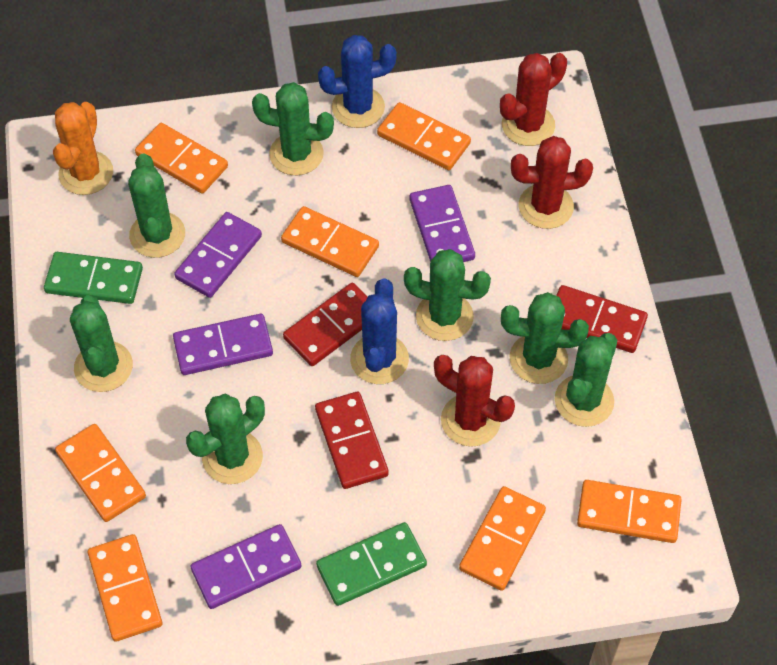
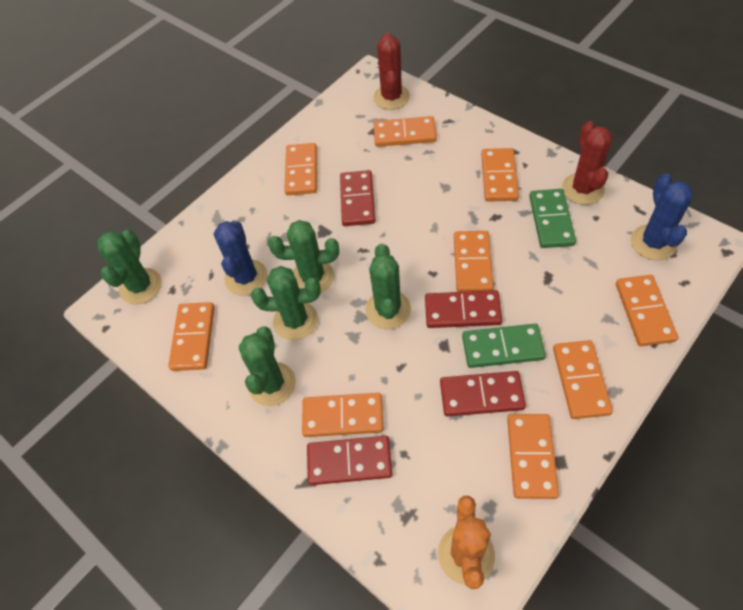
green cactus: [70,295,133,392] [128,153,185,258] [186,393,265,484] [252,82,334,175] [404,249,491,341] [501,292,589,384] [555,333,617,427] = 7 -> [97,230,162,304] [239,327,296,406] [251,266,321,340] [268,220,339,293] [365,244,411,329] = 5
orange domino: [55,424,146,522] [88,534,162,642] [135,123,228,194] [281,206,379,277] [377,102,471,170] [459,486,546,591] [577,480,682,543] = 7 -> [168,302,215,371] [284,143,317,195] [302,393,384,437] [374,116,437,147] [454,231,494,292] [481,148,519,202] [507,414,559,499] [553,340,613,419] [616,275,678,346] = 9
purple domino: [173,314,273,375] [174,212,262,298] [191,524,301,609] [410,185,475,262] = 4 -> none = 0
red cactus: [434,355,515,447] [500,53,567,146] [511,136,593,229] = 3 -> [373,33,410,110] [562,121,612,205] = 2
red domino: [283,283,368,366] [315,392,389,489] [556,285,648,353] = 3 -> [307,436,392,485] [340,170,375,226] [425,290,502,328] [440,371,526,417] = 4

